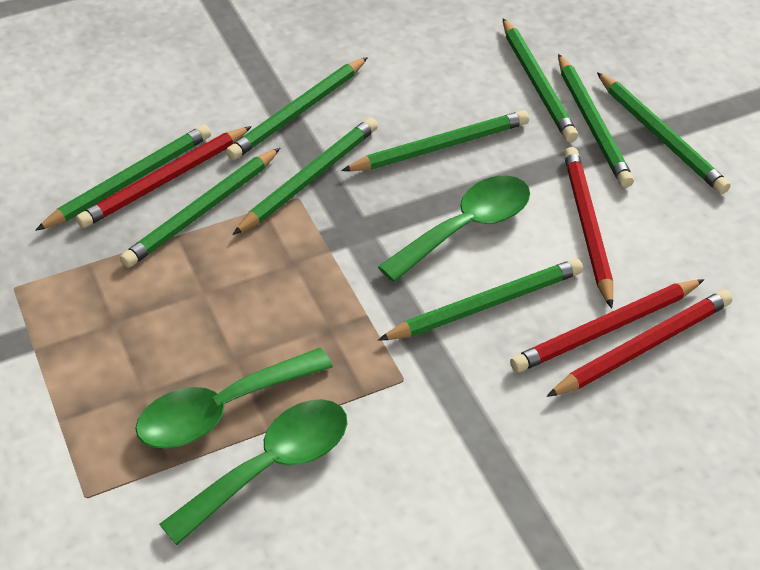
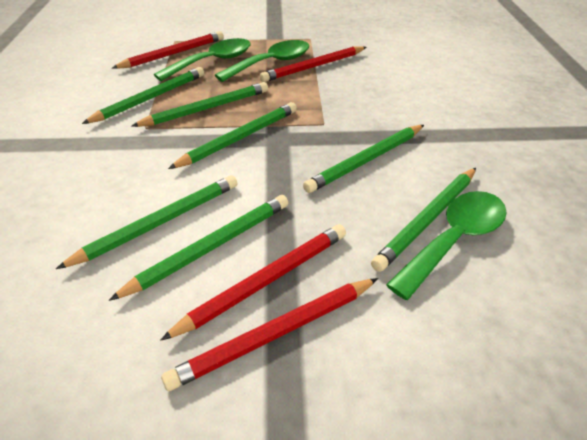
green pencil: [35,125,211,231] [120,148,280,268] [226,57,368,160] [232,117,378,235] [341,110,529,171] [378,259,583,340] [503,18,578,142] [558,54,634,187] [597,72,731,194] = 9 -> [56,175,237,269] [82,67,204,124] [109,195,288,301] [131,82,268,127] [168,102,297,169] [303,125,424,193] [371,168,476,272] = 7

